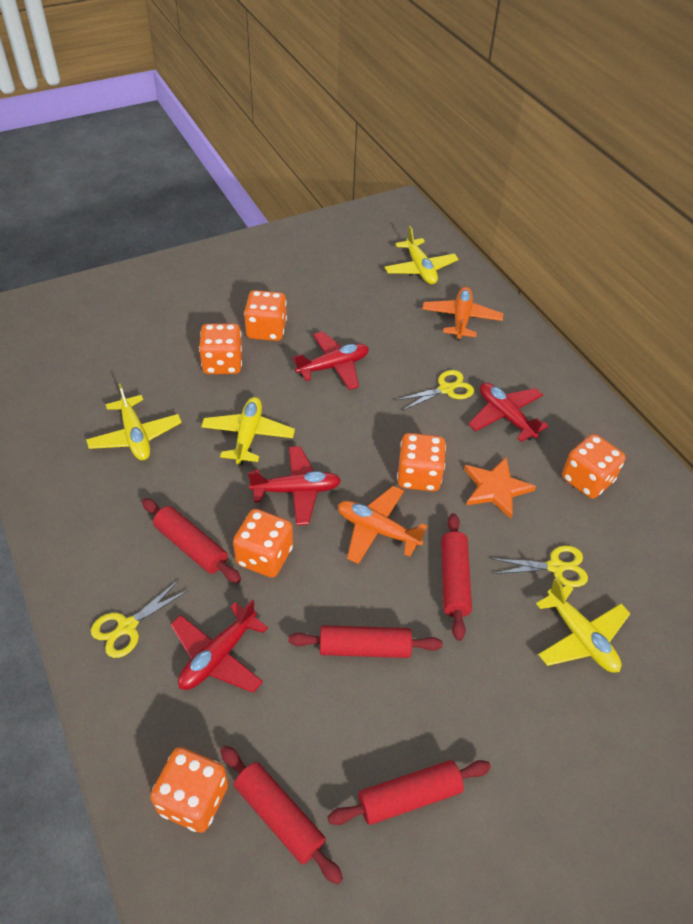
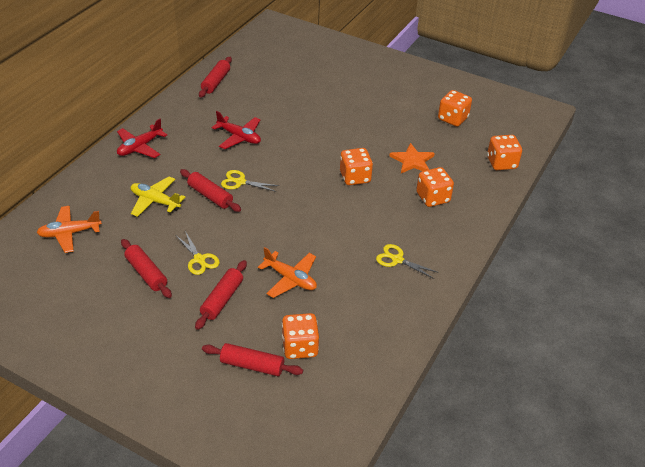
orange dice: [150,747,228,833] [199,323,242,374] [233,509,293,578] [244,290,287,341] [397,433,446,491] [562,434,626,499] = 6 -> [282,313,319,359] [340,148,373,185] [416,167,454,207] [438,90,472,127] [487,135,522,170] = 5
red plane: [170,599,268,693] [248,446,341,525] [292,331,369,390] [468,383,549,442] = 4 -> [117,118,167,158] [212,111,261,149] = 2
yellow plane: [86,384,182,460] [201,397,295,465] [384,226,459,284] [536,578,631,673] = 4 -> [131,176,185,217] = 1

